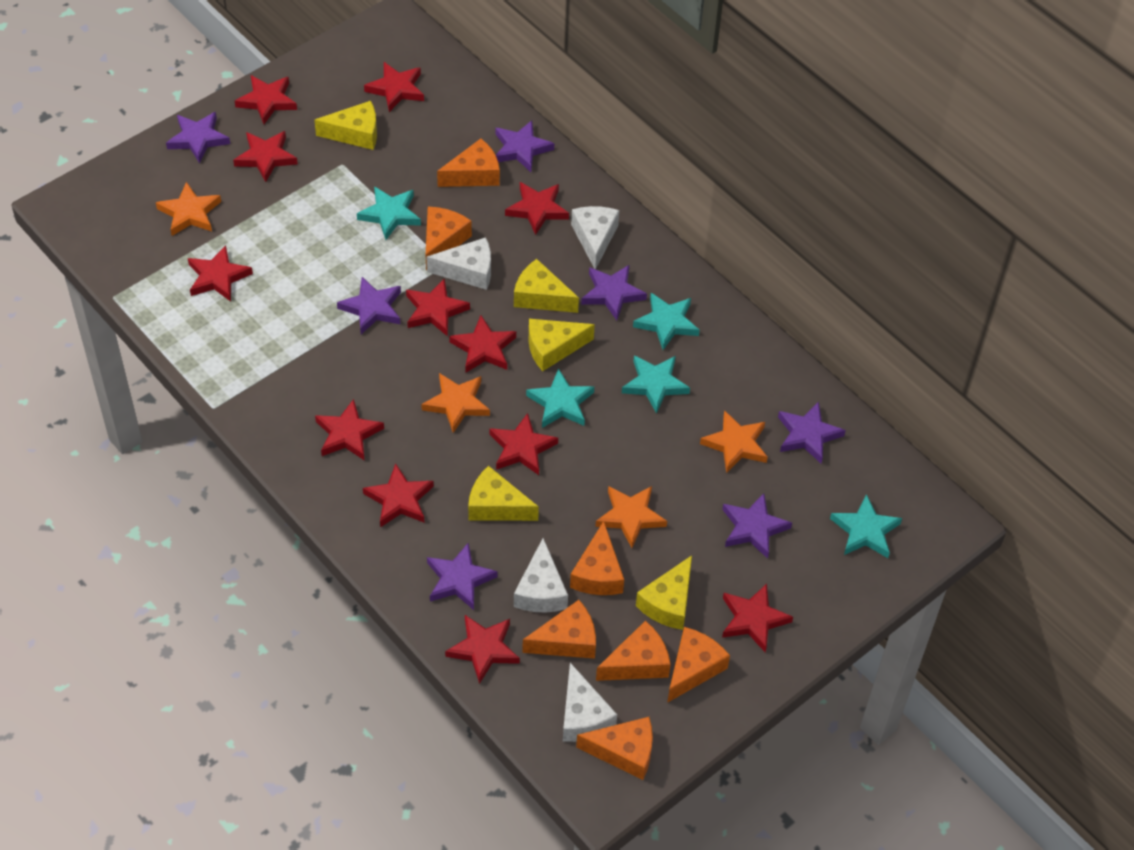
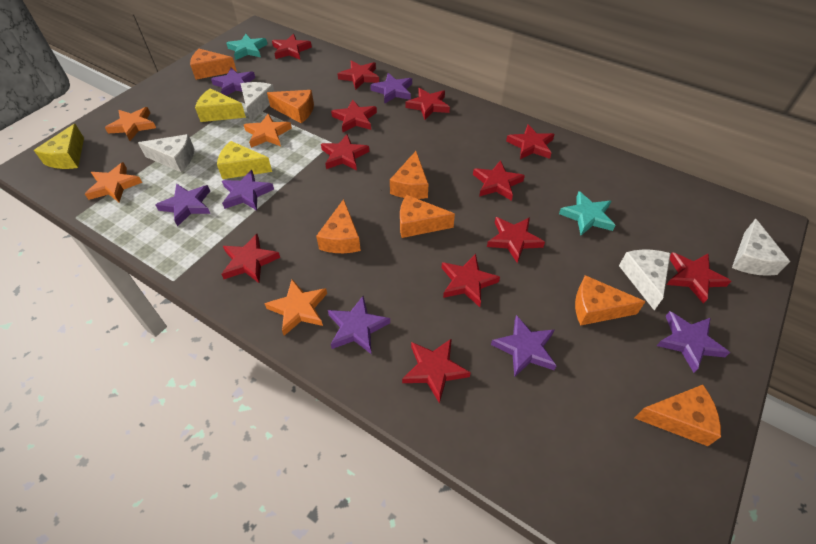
turquoise star: [357,186,421,240] [526,368,594,428] [622,355,690,414] [633,293,700,350] [830,494,902,558] = 5 -> [226,34,268,60] [559,191,615,235] = 2
yellow cheese: [314,101,377,150] [468,466,539,521] [514,259,579,313] [529,319,595,371] [636,555,692,630] = 5 -> [34,124,84,169] [195,88,246,122] [217,141,272,179] = 3

